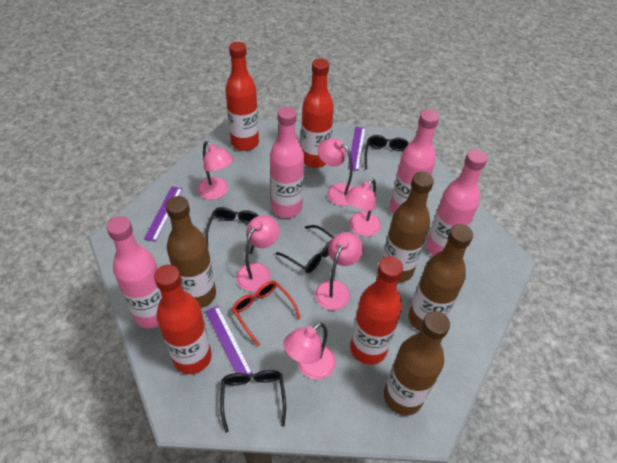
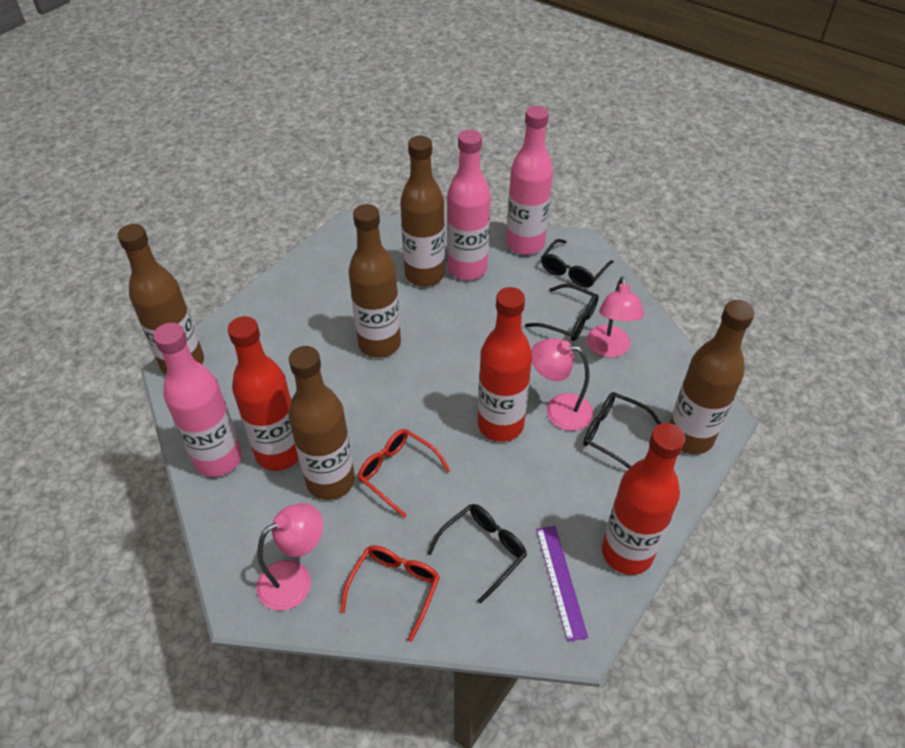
brown bottle: [166,196,216,308] [382,172,434,282] [384,311,450,416] [409,224,473,331] = 4 -> [117,224,204,375] [288,346,355,500] [348,204,401,358] [400,136,445,286] [669,300,754,454] = 5
pink bottle: [106,216,162,328] [270,106,304,218] [390,110,439,214] [426,149,487,256] = 4 -> [153,323,242,477] [447,130,491,280] [506,106,553,255] = 3
pink lamp: [198,141,233,200] [236,215,280,292] [284,322,336,380] [315,232,363,310] [318,138,353,206] [345,178,381,237] = 6 -> [256,503,323,611] [531,338,593,431] [587,277,644,358] = 3
purple ruler: [144,186,183,242] [205,306,253,375] [348,127,366,171] = 3 -> [536,526,588,642] = 1
red bottle: [154,265,212,374] [226,42,259,151] [301,59,334,168] [350,256,403,365] = 4 -> [228,316,299,471] [478,287,532,442] [602,423,685,575] = 3
red glasses: [232,281,301,346] = 1 -> [340,545,440,642] [358,429,450,518] = 2

